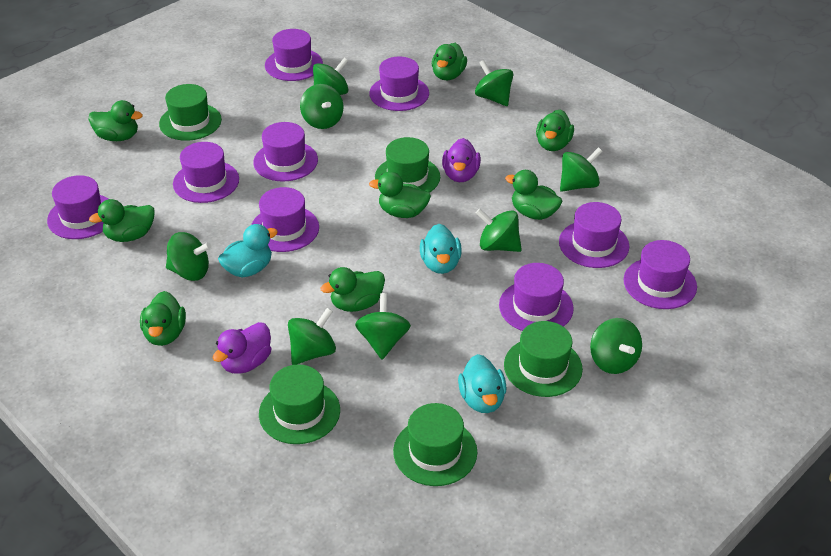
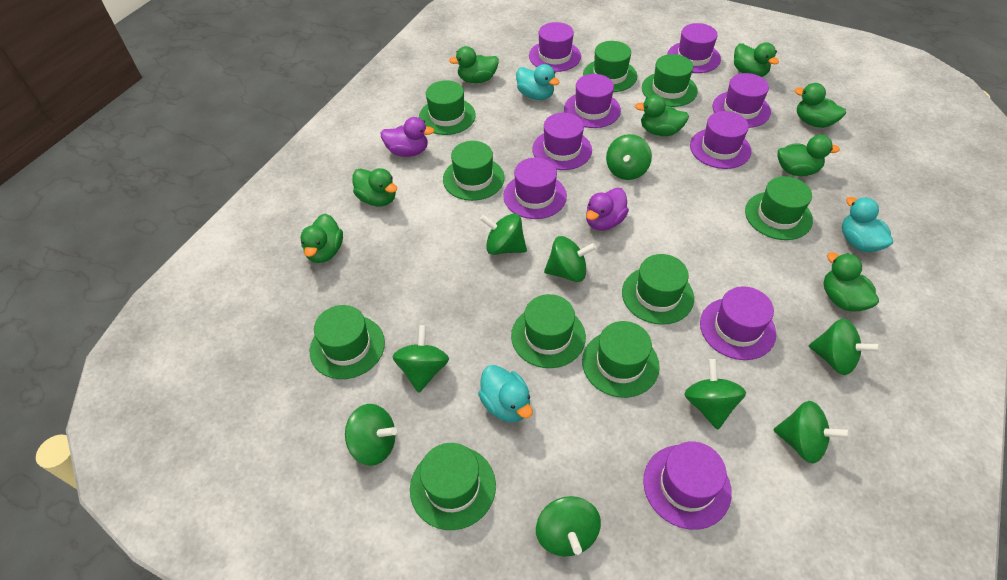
green hat: [159,84,222,141] [259,365,340,444] [375,137,440,193] [393,403,477,486] [504,321,583,397] = 5 -> [310,305,385,379] [410,443,496,530] [419,80,476,135] [443,141,505,201] [511,294,586,368] [582,321,660,398] [583,41,637,92] [622,254,694,325] [642,54,698,107] [745,176,813,240] = 10

